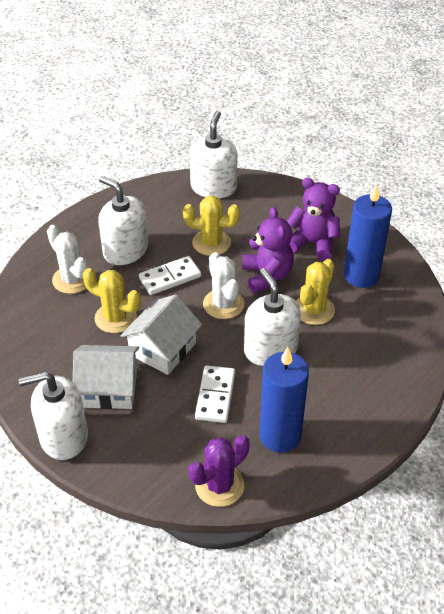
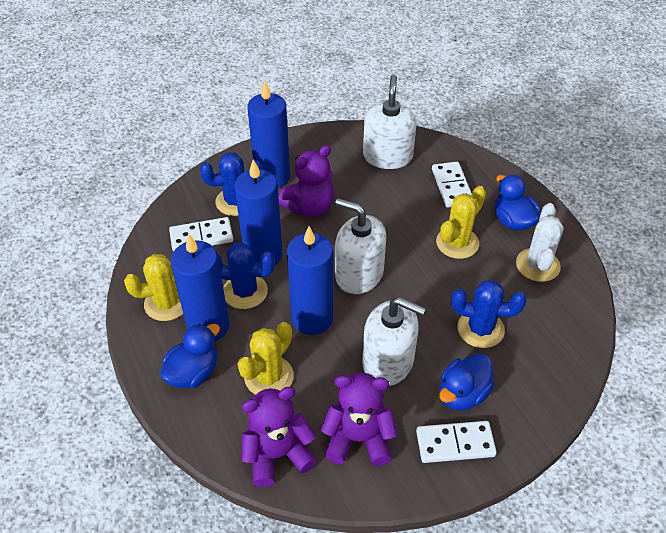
blue cactus: none = 0 -> [200,152,263,216] [217,242,275,309] [451,280,526,348] = 3
blue candle: [259,347,309,453] [344,184,392,288] = 2 -> [171,234,229,342] [234,160,283,265] [247,81,290,188] [287,226,333,335] = 4
blue duck: none = 0 -> [160,324,220,388] [439,354,495,411] [495,175,541,231] = 3
purple cactus: [189,435,250,507] = 1 -> none = 0
purple teddy bear: [242,207,294,293] [287,178,340,261] = 2 -> [241,387,317,487] [278,145,334,217] [321,372,398,466] = 3
white cactus: [47,225,88,294] [203,252,244,319] = 2 -> [516,203,564,282] = 1
white domino: [139,256,201,295] [195,365,235,423] = 2 -> [169,217,233,252] [416,421,497,463] [432,162,472,208] = 3
white house: [73,345,139,409] [120,294,202,375] = 2 -> none = 0
white soap dispenser: [19,372,88,460] [98,176,148,265] [189,111,238,198] [244,268,301,366] = 4 -> [335,198,386,294] [362,297,426,386] [363,75,417,169] = 3

